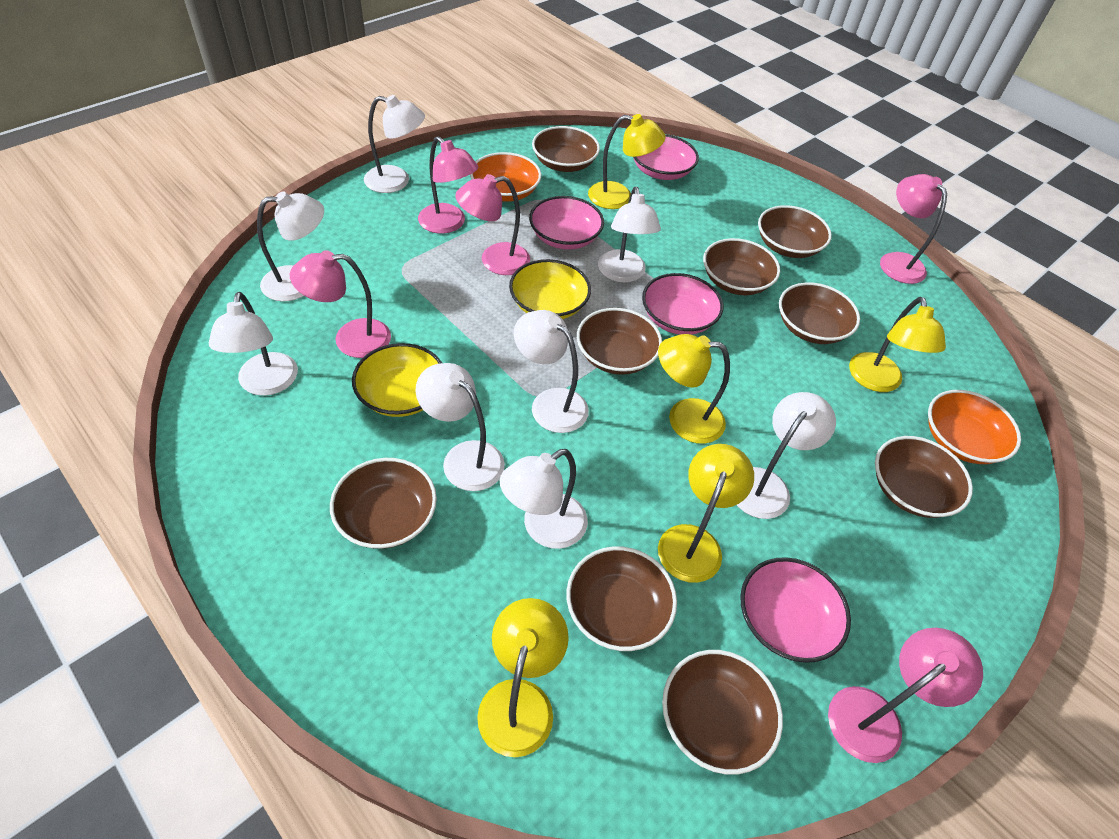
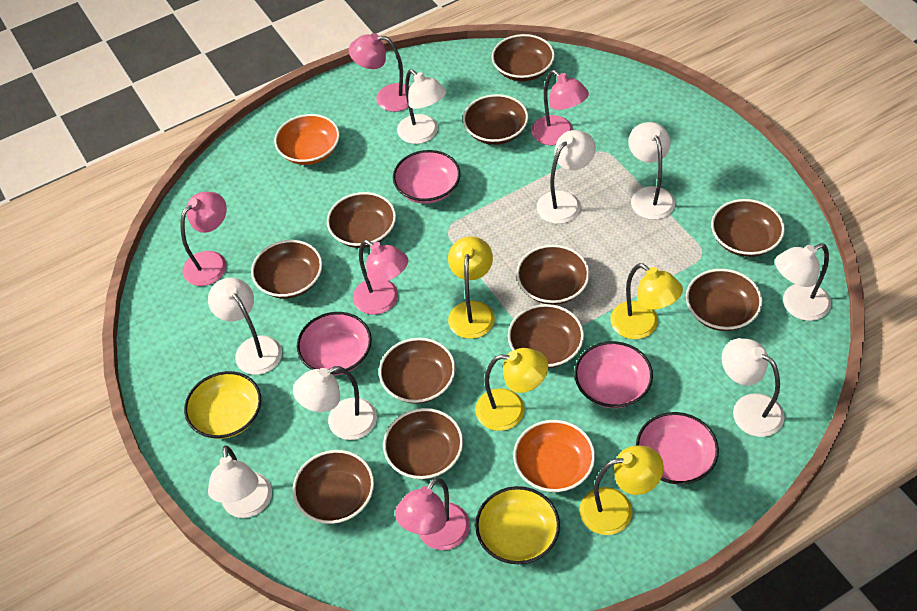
brown bowl: [330,458,437,549] [532,126,600,172] [566,546,677,651] [577,308,662,375] [662,650,783,775] [703,238,780,295] [758,205,832,258] [779,282,860,344] [875,436,973,518] = 9 -> [251,240,322,299] [293,450,374,524] [327,192,396,248] [379,338,455,404] [383,408,463,479] [463,94,528,145] [492,34,555,81] [508,304,584,368] [516,245,590,305] [686,269,762,331] [711,199,785,257] = 11
yellow lamp: [477,598,569,757] [588,114,666,209] [658,334,730,444] [658,444,754,583] [849,297,946,392] = 5 -> [448,236,495,339] [475,348,548,431] [579,446,664,535] [610,263,683,339] = 4

